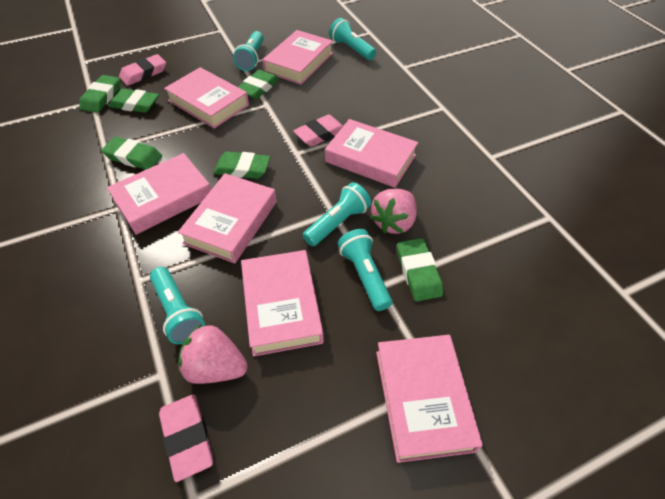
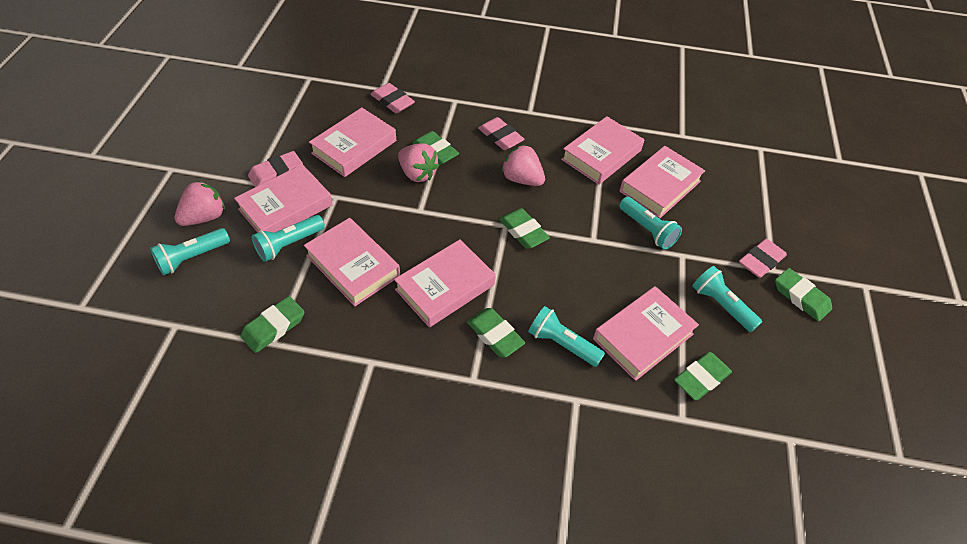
pink eraser: [119,54,166,86] [159,394,213,482] [293,115,343,147] = 3 -> [248,151,303,187] [370,83,415,113] [478,117,525,150] [739,239,787,278] = 4
pink strawberry: [178,324,248,384] [370,189,417,234] = 2 -> [175,181,225,226] [398,143,440,182] [502,145,545,186] = 3

